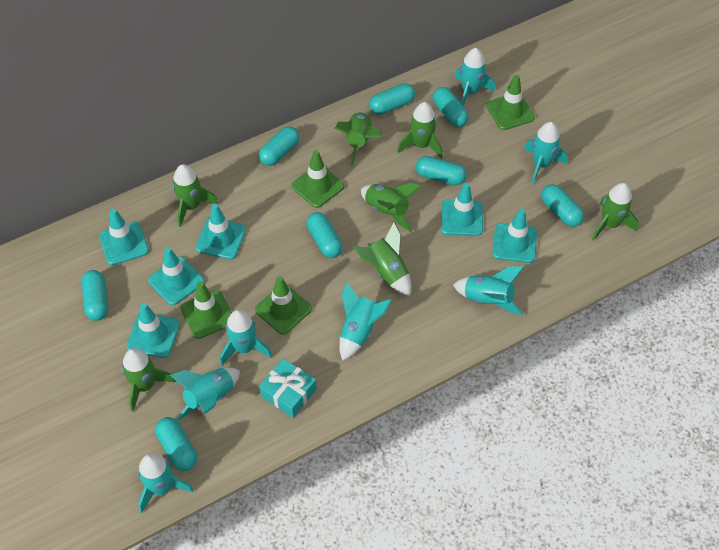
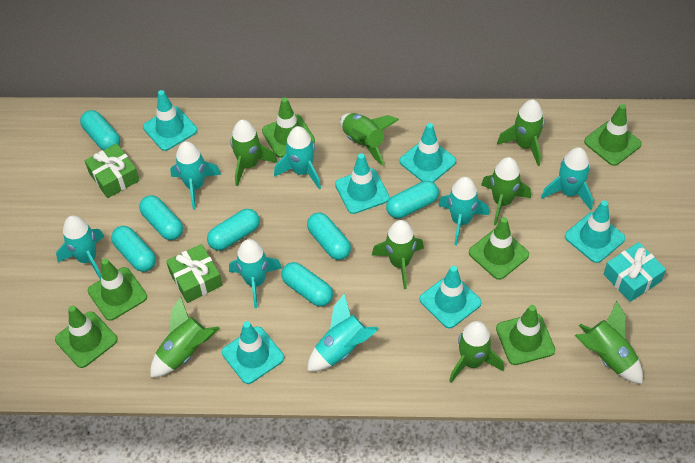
green gift: none = 0 -> [85,143,140,198] [166,244,222,303] = 2
green rocket: [122,348,175,412] [172,164,218,227] [335,112,381,166] [353,222,411,296] [361,183,422,232] [397,102,443,159] [592,183,639,241] = 7 -> [150,297,220,378] [230,120,277,186] [340,113,399,166] [372,220,424,289] [449,321,504,383] [481,157,531,225] [497,99,545,166] [575,301,643,384] = 8
green traffic cone: [181,281,232,339] [255,276,312,334] [291,150,344,208] [486,75,535,130] = 4 -> [55,305,118,368] [88,259,147,321] [262,97,315,158] [469,217,529,280] [496,305,555,365] [584,104,642,166] = 6
turquoise capsule: [81,270,108,321] [155,417,197,471] [259,126,300,166] [307,212,343,258] [369,83,415,115] [416,156,467,185] [433,87,469,127] [541,184,584,227] = 8 -> [80,110,120,150] [111,226,156,272] [139,195,183,240] [207,209,260,251] [281,262,333,307] [307,213,351,260] [386,181,439,219] = 7

